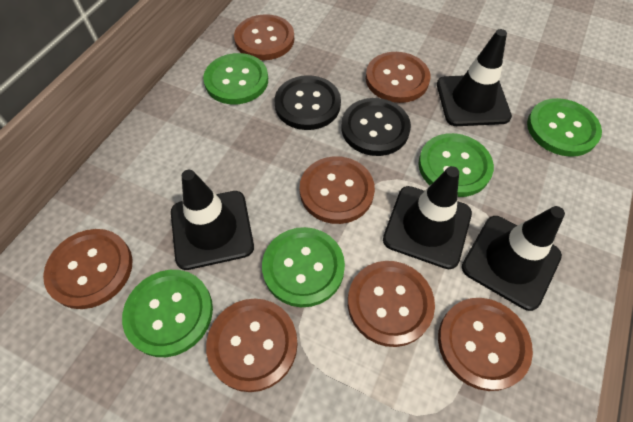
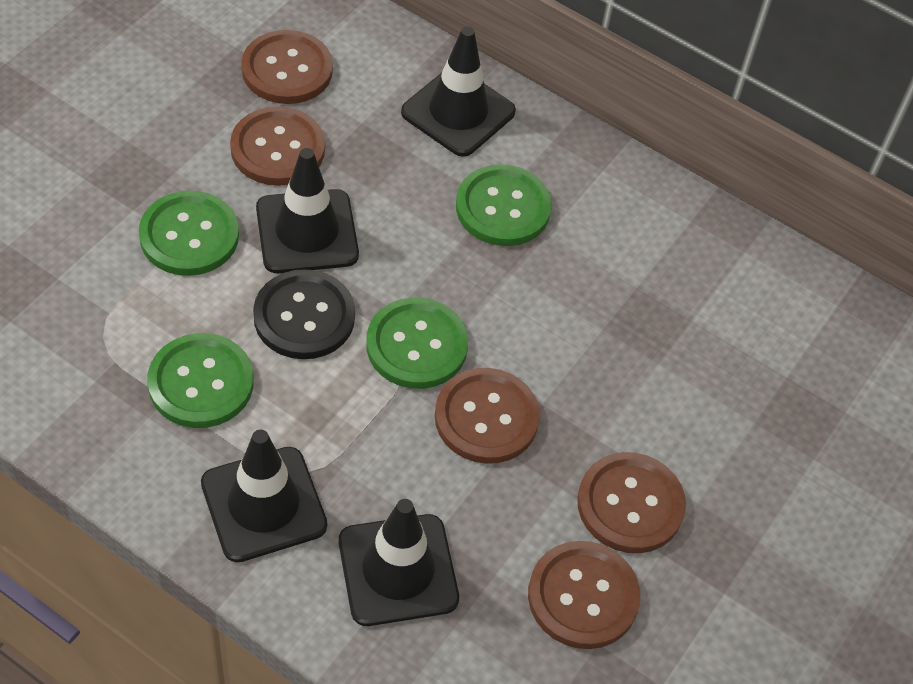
black button: [275,75,341,130] [341,98,411,156] = 2 -> [253,269,355,359] = 1
brown button: [43,229,133,309] [206,299,298,392] [234,14,294,60] [300,156,375,224] [348,261,435,347] [366,52,430,103] [438,298,533,391] = 7 -> [230,106,325,186] [241,30,333,104] [435,368,540,464] [528,541,640,649] [577,452,686,553] = 5
green button: [122,270,213,357] [203,53,268,104] [262,227,345,307] [419,133,494,197] [527,98,602,157] = 5 -> [139,191,239,276] [147,333,253,428] [366,298,468,389] [456,164,552,246] = 4

